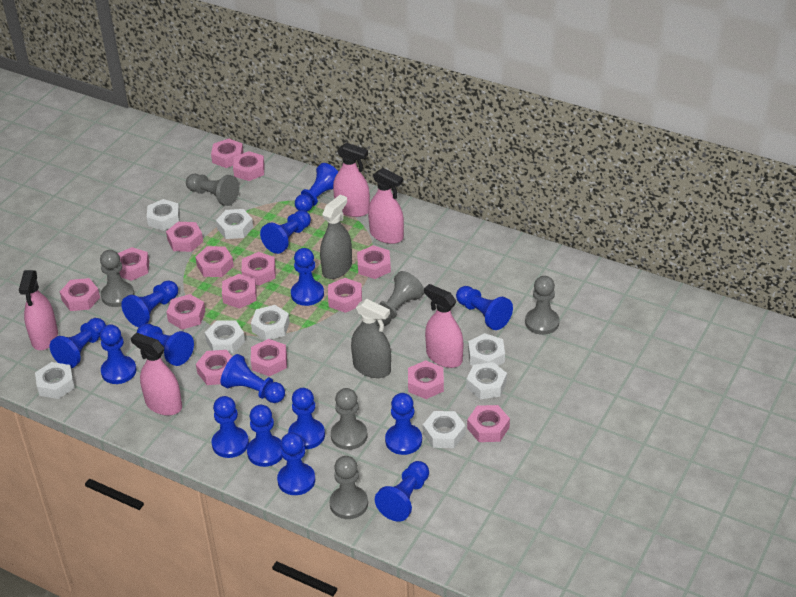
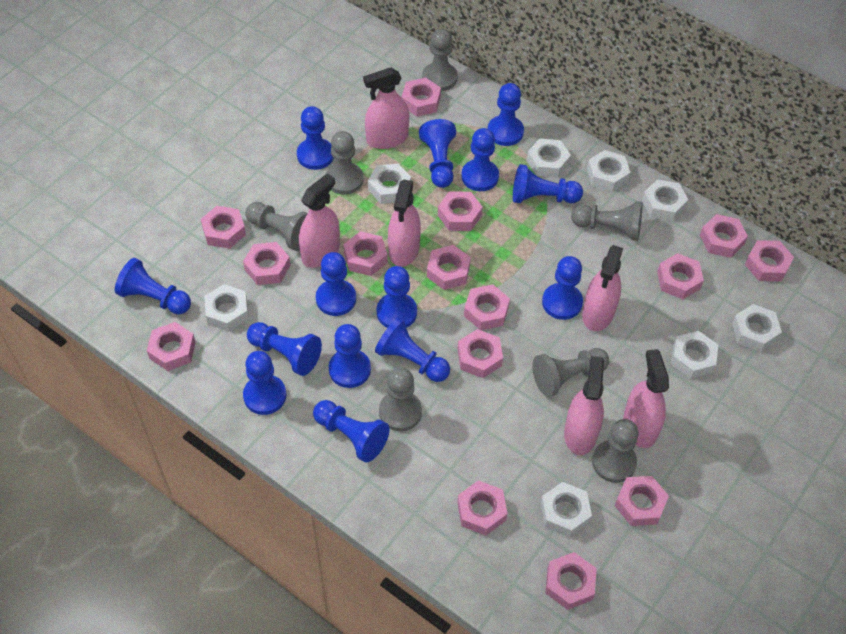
blue pawn: [49,318,106,368] [100,324,137,384] [121,280,178,327] [137,323,194,366] [212,396,249,458] [221,354,285,403] [247,405,283,467] [260,210,311,254] [277,432,315,495] [288,388,325,449] [291,248,324,306] [295,163,339,212] [375,461,429,522] [385,393,422,455] [456,286,513,330] = 15 -> [115,258,191,315] [243,351,286,415] [247,322,322,376] [297,106,334,170] [313,400,389,463] [316,252,356,316] [329,324,371,388] [375,317,450,382] [377,266,417,328] [419,119,456,188] [461,128,499,191] [488,83,524,146] [513,164,583,203] [542,256,583,320] = 14
grey pawn: [100,250,135,307] [186,174,239,206] [329,456,368,519] [331,388,367,450] [376,271,424,326] [525,276,560,335] = 6 -> [245,202,308,251] [326,131,364,195] [379,367,422,431] [422,29,458,91] [532,348,609,397] [571,201,643,241] [592,419,638,483] = 7
grey spray bottle: [320,195,352,279] [351,299,391,378] = 2 -> none = 0
pink spray bottle: [19,270,58,350] [131,333,182,416] [333,143,370,217] [368,168,404,244] [424,284,463,368] = 5 -> [299,173,340,268] [363,67,409,149] [388,180,421,267] [564,356,604,455] [582,245,623,331] [623,349,669,448] = 6

